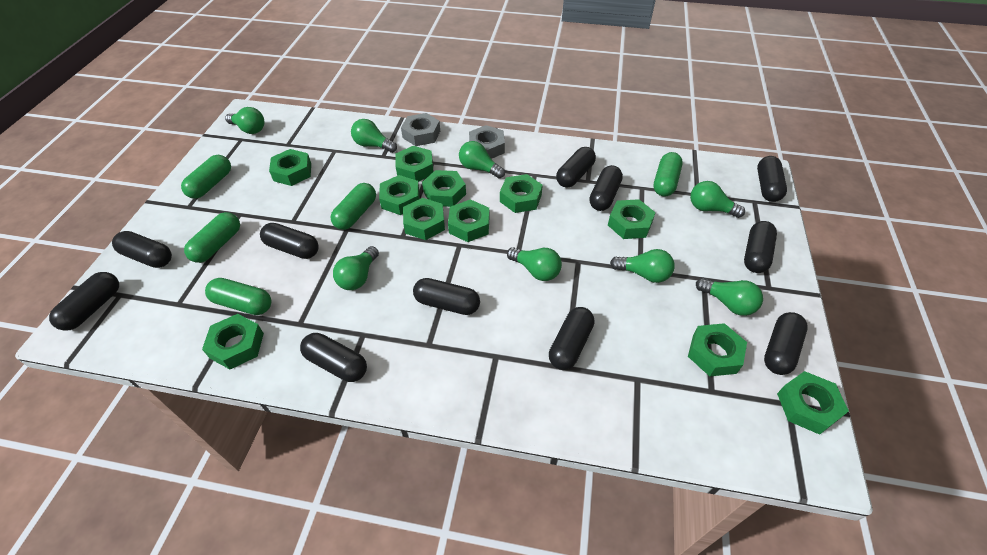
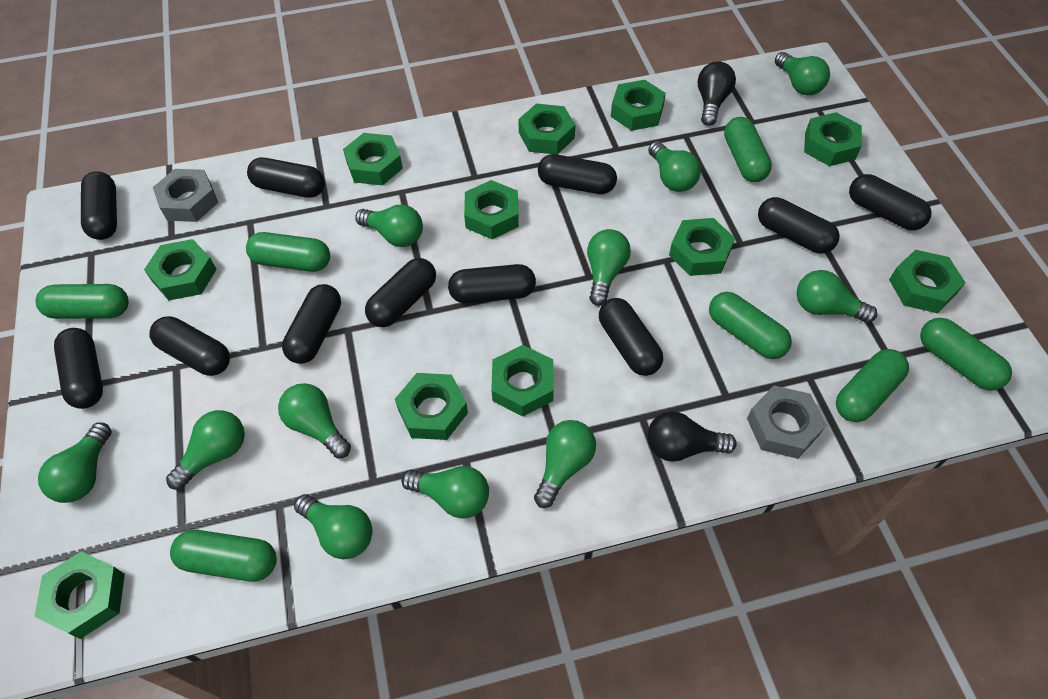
black light bulb: none = 0 -> [647,411,737,462] [698,62,736,126] = 2
green capsule: [181,155,231,199] [184,212,240,263] [205,278,271,315] [330,183,376,230] [654,152,683,197] = 5 -> [36,284,128,319] [170,530,277,582] [246,232,330,272] [709,292,792,359] [724,117,772,182] [836,349,909,422] [920,318,1012,391] = 7
green light bulb: [225,107,265,134] [333,246,379,290] [351,119,397,153] [459,141,505,179] [507,247,562,281] [610,249,675,283] [690,181,745,218] [696,278,763,316] = 8 -> [38,422,112,503] [166,410,245,490] [278,383,351,458] [294,494,373,559] [355,204,423,247] [401,466,489,519] [534,420,596,508] [587,229,631,306] [648,141,701,192] [775,52,830,95] [797,270,877,323] = 11

